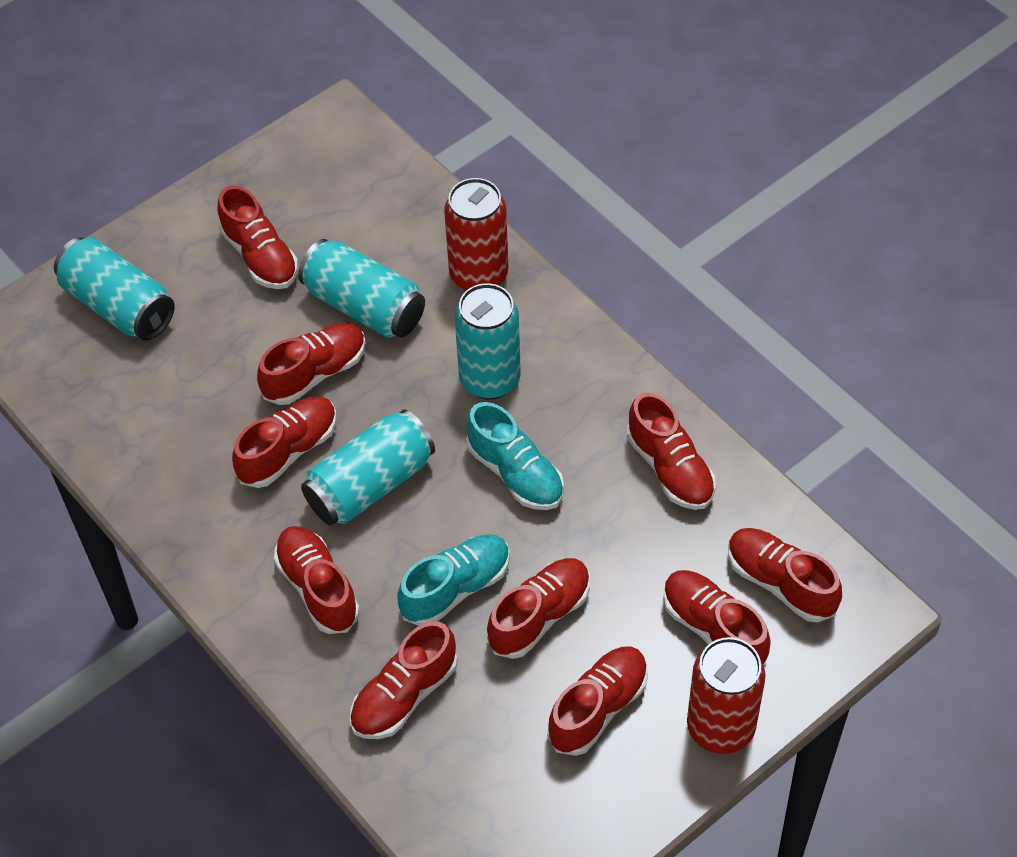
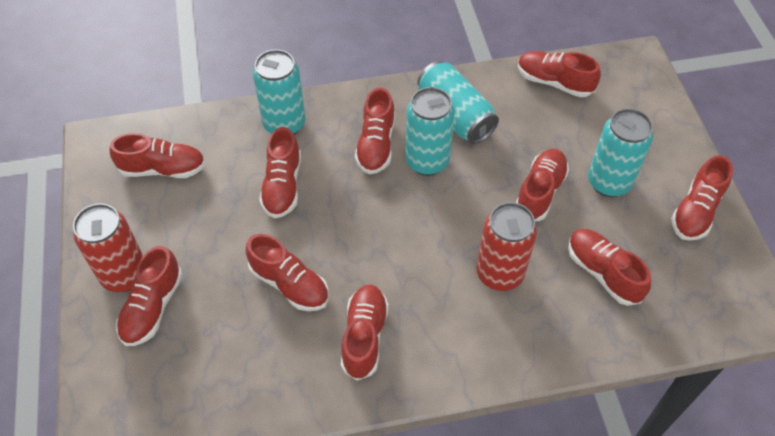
turquoise shoe: [398,534,510,626] [466,402,564,510] = 2 -> none = 0

